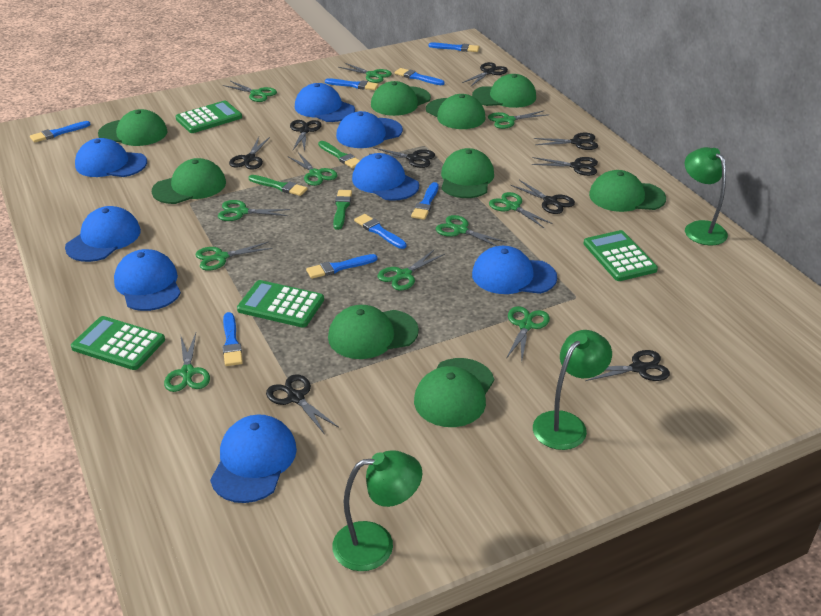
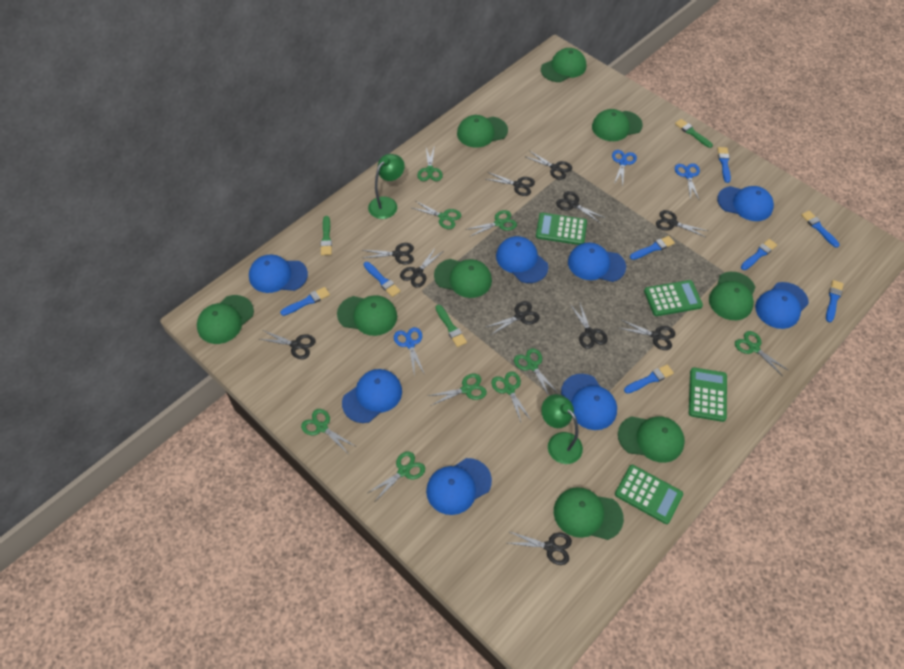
black scissors: [229,137,270,170] [266,374,339,435] [290,120,322,151] [369,147,435,168] [462,62,508,87] [511,180,575,214] [531,157,598,176] [533,133,598,150] [585,350,670,381] = 9 -> [260,330,316,359] [363,243,414,265] [400,247,442,287] [486,172,535,196] [486,301,539,335] [508,531,572,565] [526,151,572,180] [556,191,605,223] [570,301,608,349] [619,320,675,350] [656,210,708,237] = 11
blue scissors: none = 0 -> [394,327,425,375] [612,150,637,186] [675,163,700,201] = 3
green lamp: [332,450,422,571] [533,330,612,450] [685,147,728,245] = 3 -> [368,154,405,219] [541,394,583,464] = 2
green scissors: [164,333,210,392] [195,242,272,271] [218,200,290,221] [223,81,277,102] [288,152,337,186] [338,62,392,83] [378,249,445,291] [436,215,506,246] [488,110,547,129] [489,192,553,228] [506,306,550,359] = 11 -> [301,409,355,452] [368,451,425,501] [412,201,461,229] [418,145,443,181] [428,374,487,405] [465,210,517,237] [491,371,531,422] [514,348,559,396] [735,331,788,375] = 9

